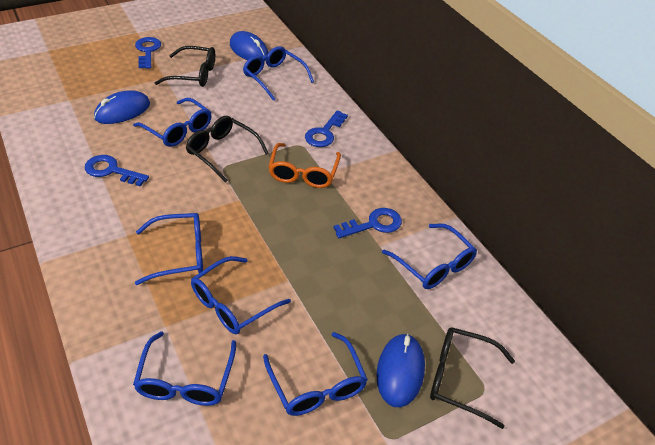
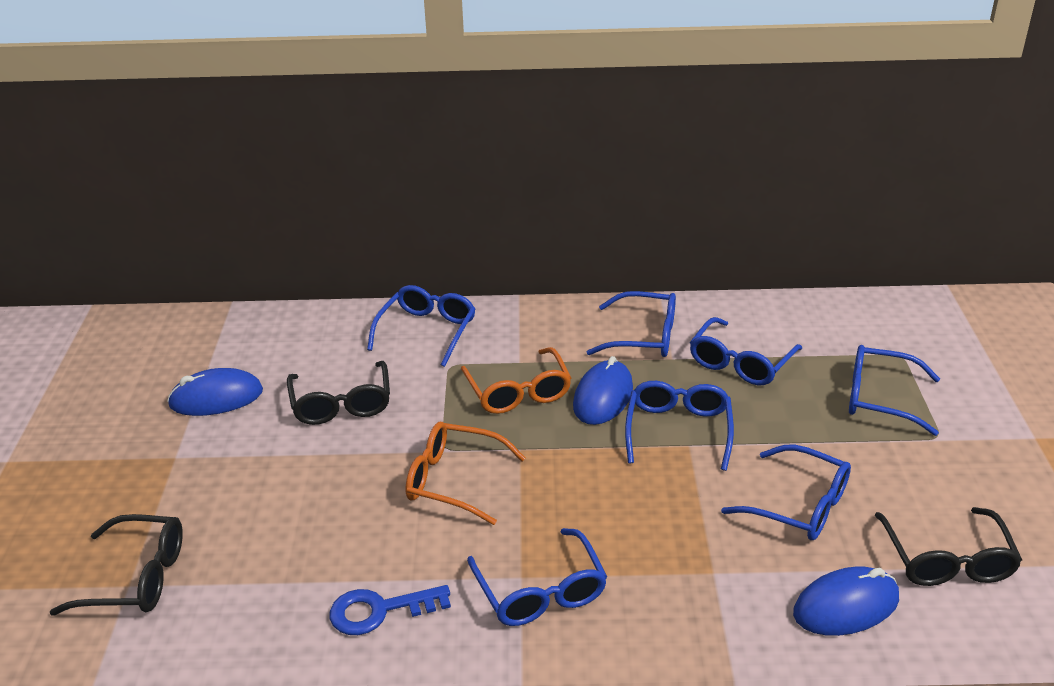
blue key: [85,155,149,186] [135,37,161,69] [305,110,348,147] [333,208,402,238] = 4 -> [329,585,451,635] = 1
orange glasses: [268,143,341,188] = 1 -> [406,422,526,525] [461,347,571,414] = 2

